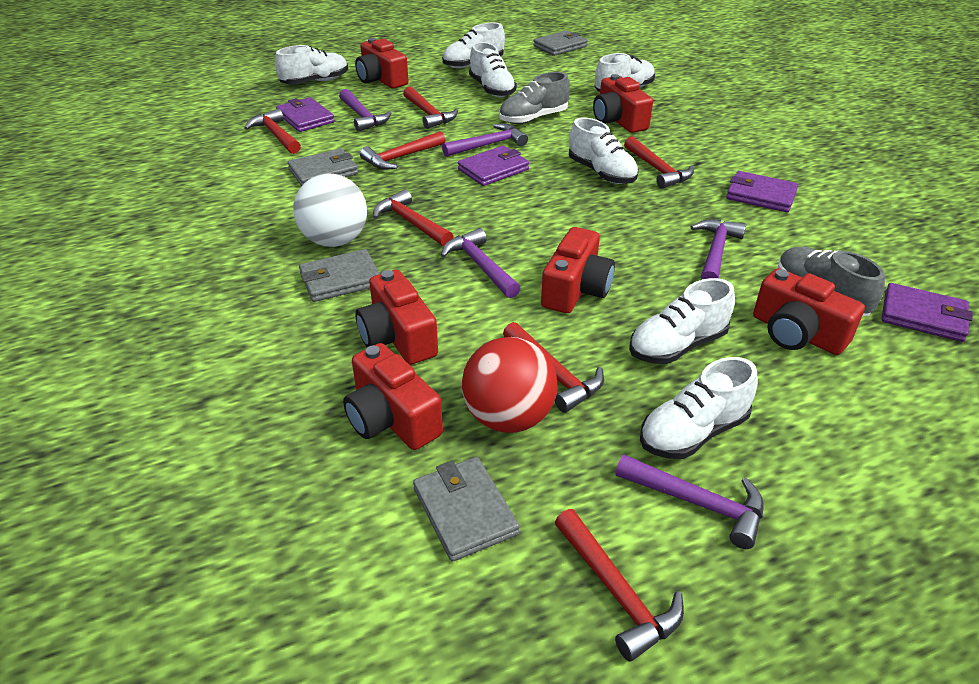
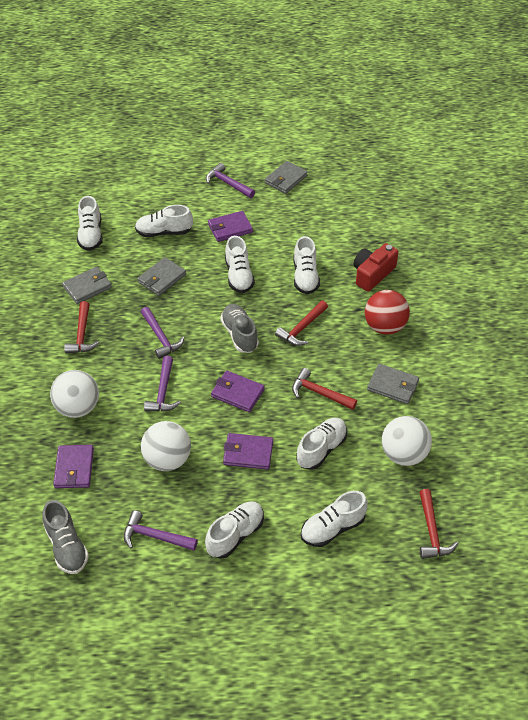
purple hammer: [339,89,391,132] [441,228,520,298] [442,124,528,157] [615,454,764,549] [691,219,746,280] = 5 -> [124,510,198,551] [141,307,184,359] [144,356,181,412] [206,163,255,198] = 4
red camera: [343,343,443,450] [355,38,409,89] [355,270,438,365] [541,227,615,313] [593,74,653,133] [753,268,865,355] = 6 -> [354,243,399,292] = 1
red hammer: [244,109,301,154] [360,131,445,170] [373,189,454,246] [403,87,458,129] [503,322,604,413] [555,509,684,661] [624,136,694,189] = 7 -> [64,301,99,354] [275,301,328,346] [292,368,357,410] [419,489,458,559] = 4
white ball: [293,173,367,247] = 1 -> [50,370,99,418] [141,421,191,471] [382,416,432,466] = 3

